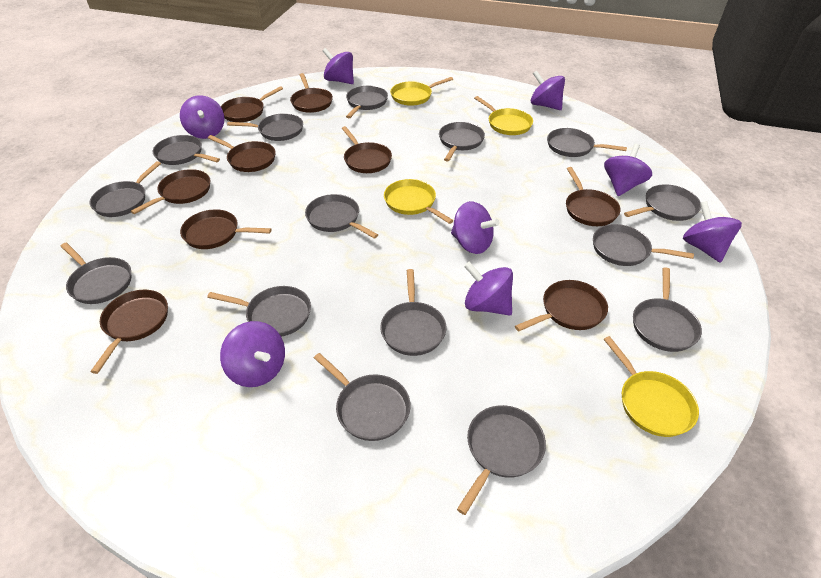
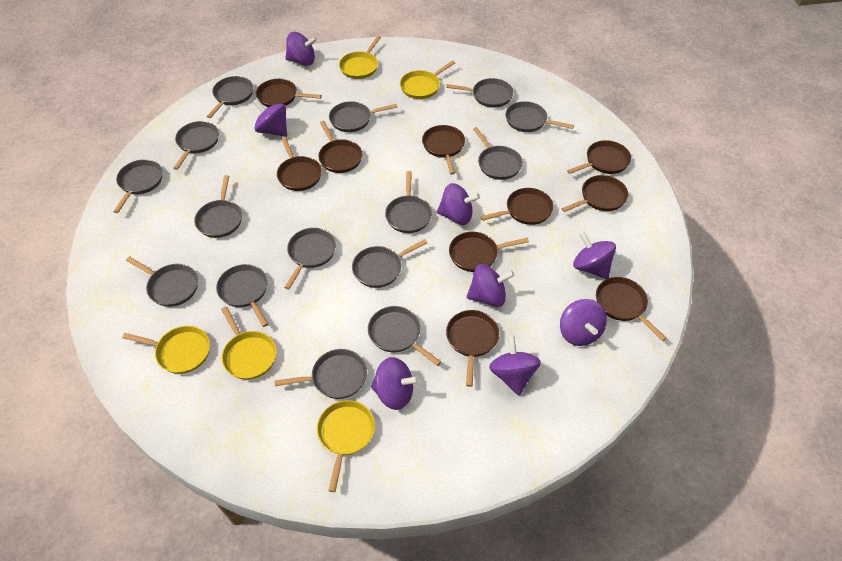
brown pan: [90,290,168,374] [131,169,211,214] [180,209,272,249] [208,135,276,172] [221,86,283,122] [290,73,333,113] [342,126,392,173] [515,280,608,331] [566,167,621,226] = 9 -> [256,79,322,107] [277,136,322,191] [318,121,362,173] [422,125,465,175] [446,310,499,387] [449,232,529,272] [480,188,554,225] [561,175,628,212] [567,140,631,174] [596,277,667,341] = 10
yellow pan: [384,179,454,224] [390,77,453,106] [474,96,533,135] [604,336,699,437] = 4 -> [122,326,210,374] [221,306,277,380] [317,400,375,492] [339,36,381,79] [400,61,455,99] = 5

